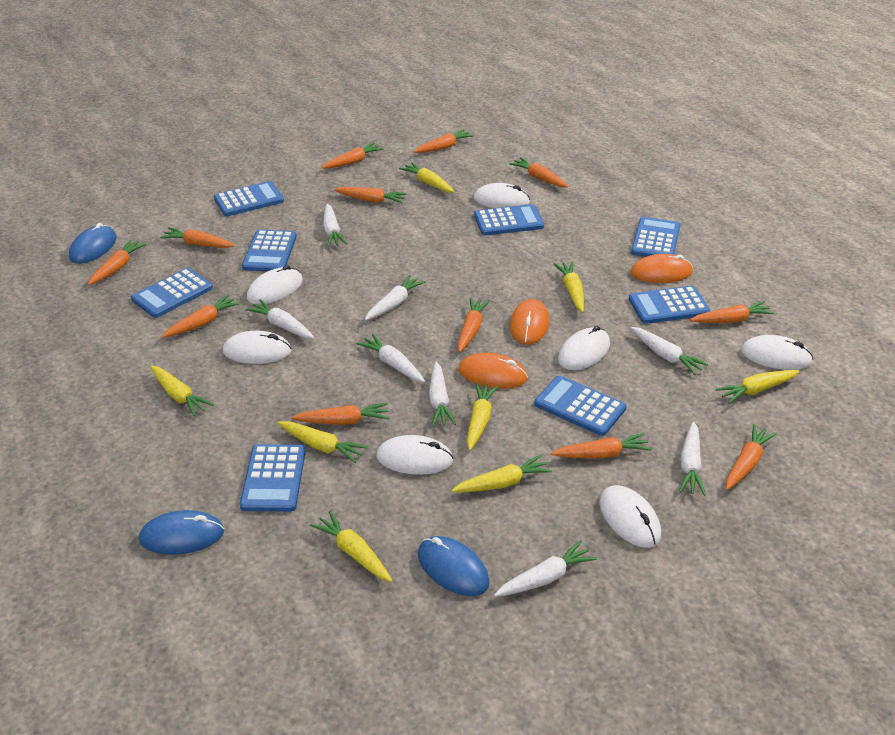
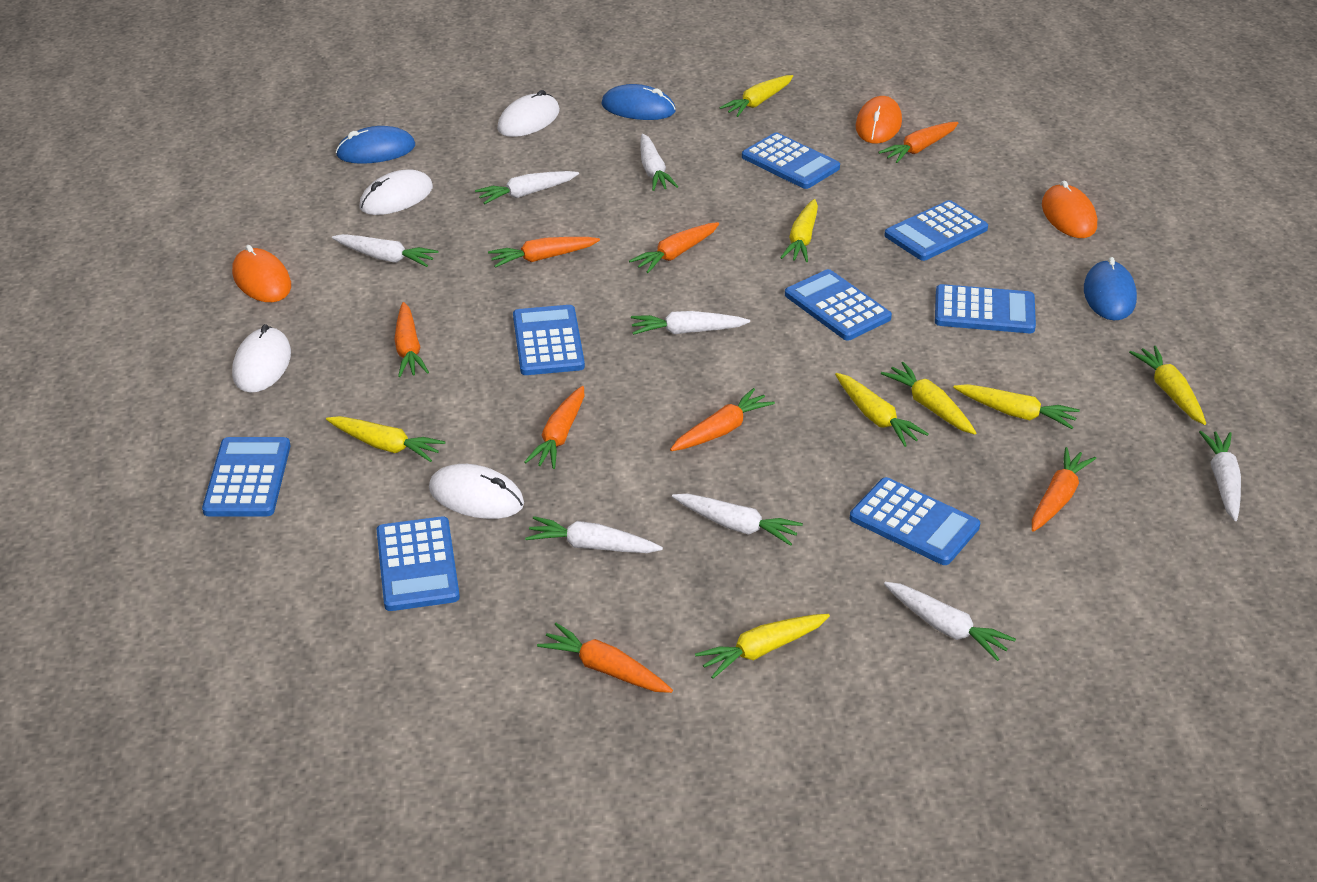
orange carrot: [88,239,146,285] [160,227,235,248] [162,294,241,338] [291,403,389,425] [322,142,384,168] [334,187,407,203] [414,129,474,153] [458,297,490,352] [509,157,569,187] [551,433,652,459] [690,301,775,323] [726,424,777,490] = 12 -> [394,302,429,377] [488,237,600,268] [524,386,584,469] [537,623,673,693] [629,222,719,273] [670,388,775,451] [878,122,959,163] [1032,447,1096,532] = 8
white mouse: [223,331,292,364] [247,265,303,305] [376,435,454,475] [474,183,530,208] [558,326,610,370] [599,485,661,548] [741,335,813,370] = 7 -> [232,324,291,393] [359,169,433,215] [429,464,524,519] [497,90,560,137] = 4

